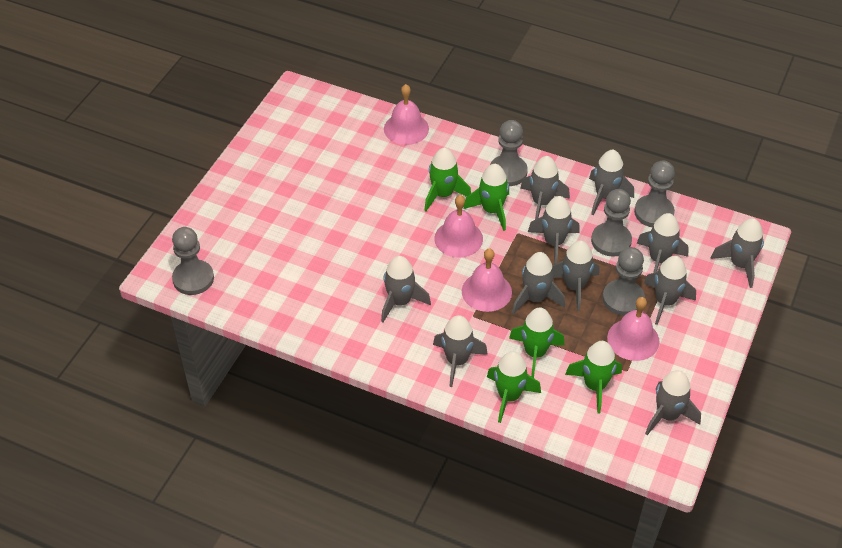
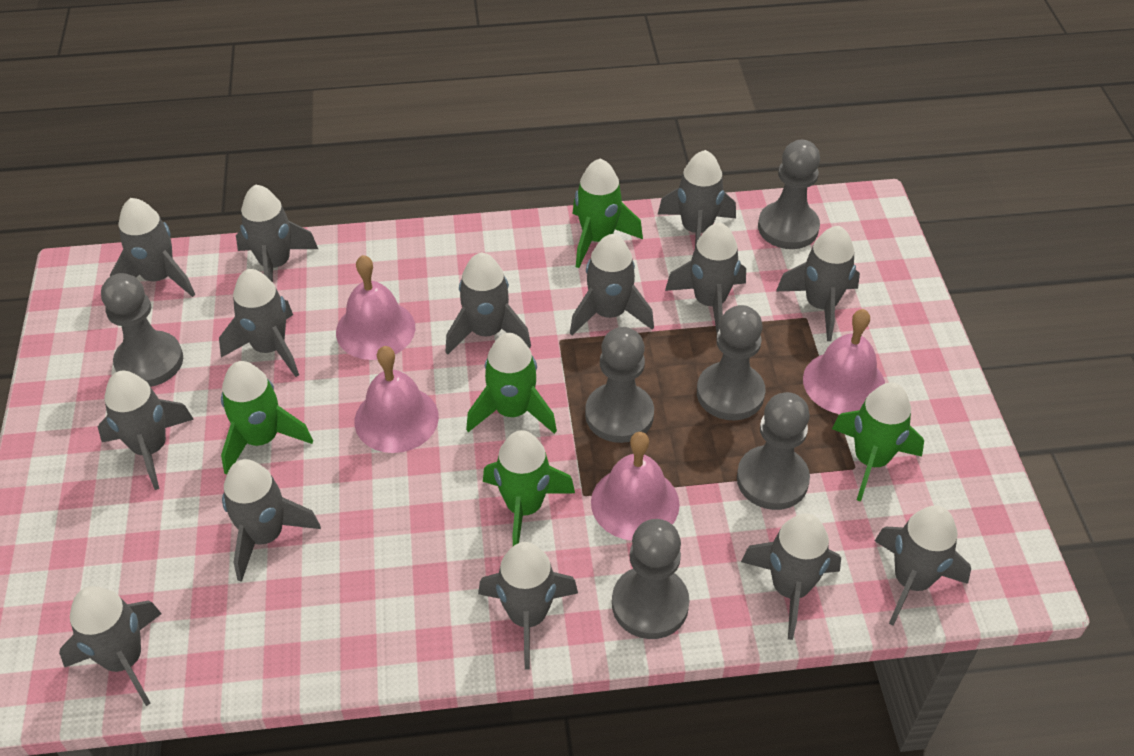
grey pawn: [172,227,214,295] [490,120,528,186] [591,189,632,257] [602,247,645,316] [634,161,675,227] = 5 -> [101,273,183,387] [585,327,654,443] [612,519,690,639] [697,305,765,421] [737,392,810,510] [758,140,820,249] = 6
grey rocket: [381,256,431,322] [433,315,488,387] [512,252,565,314] [520,156,570,220] [528,196,580,264] [552,240,599,311] [589,150,634,215] [637,213,689,273] [644,256,696,325] [645,370,701,435] [710,218,764,288] = 11 -> [59,586,162,706] [98,371,194,490] [110,198,195,297] [219,269,299,377] [222,459,321,582] [236,184,318,282] [445,253,531,355] [478,542,578,670] [570,234,654,335] [658,150,736,247] [665,223,746,334] [741,513,841,640] [776,226,860,341] [875,505,971,626] = 14

